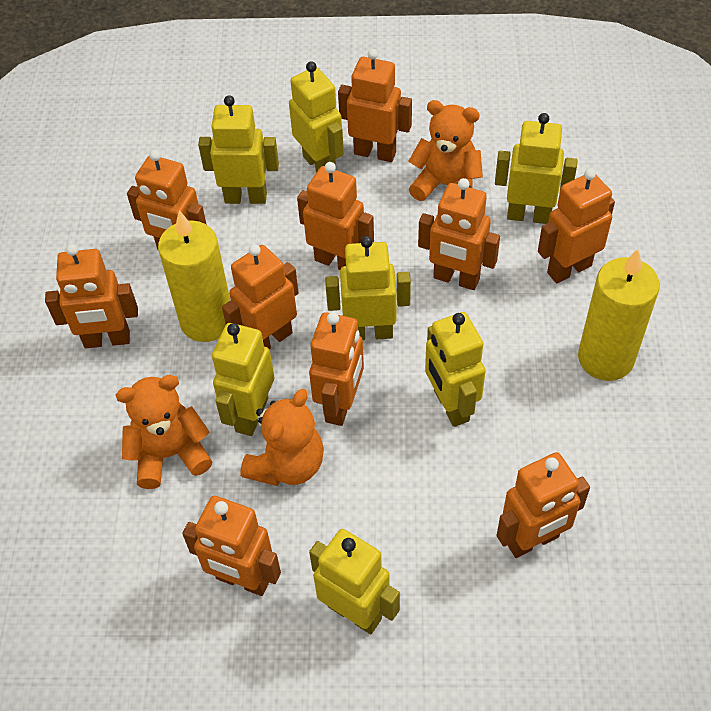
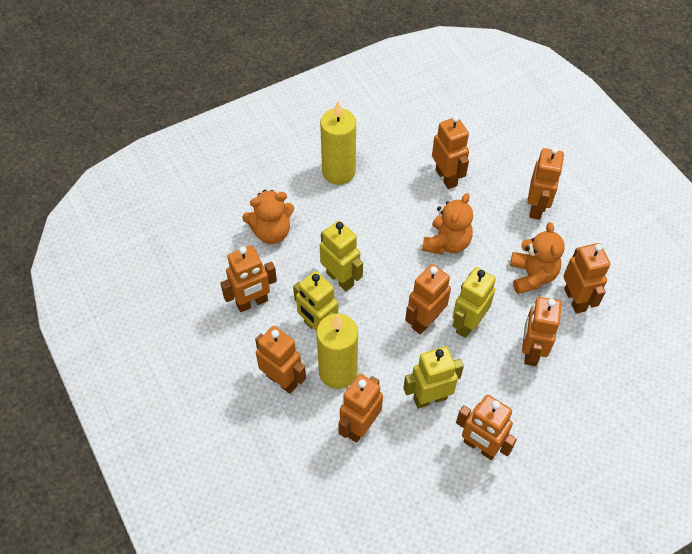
orange robot: [45,244,138,348] [127,150,207,250] [182,496,281,596] [222,244,299,350] [297,162,374,270] [309,312,364,426] [338,49,412,162] [418,178,500,290] [497,452,590,558] [538,168,615,283] = 10 -> [220,245,277,312] [255,326,306,394] [338,374,383,443] [405,264,451,334] [432,115,469,189] [456,395,517,460] [522,297,562,366] [527,147,564,220] [563,243,610,314] = 9
yellow robot: [198,95,279,204] [212,323,274,436] [289,61,344,172] [309,529,400,634] [325,236,411,340] [425,312,486,427] [495,113,578,224] = 7 -> [293,271,338,331] [320,221,363,291] [403,346,464,409] [453,267,496,338] = 4

